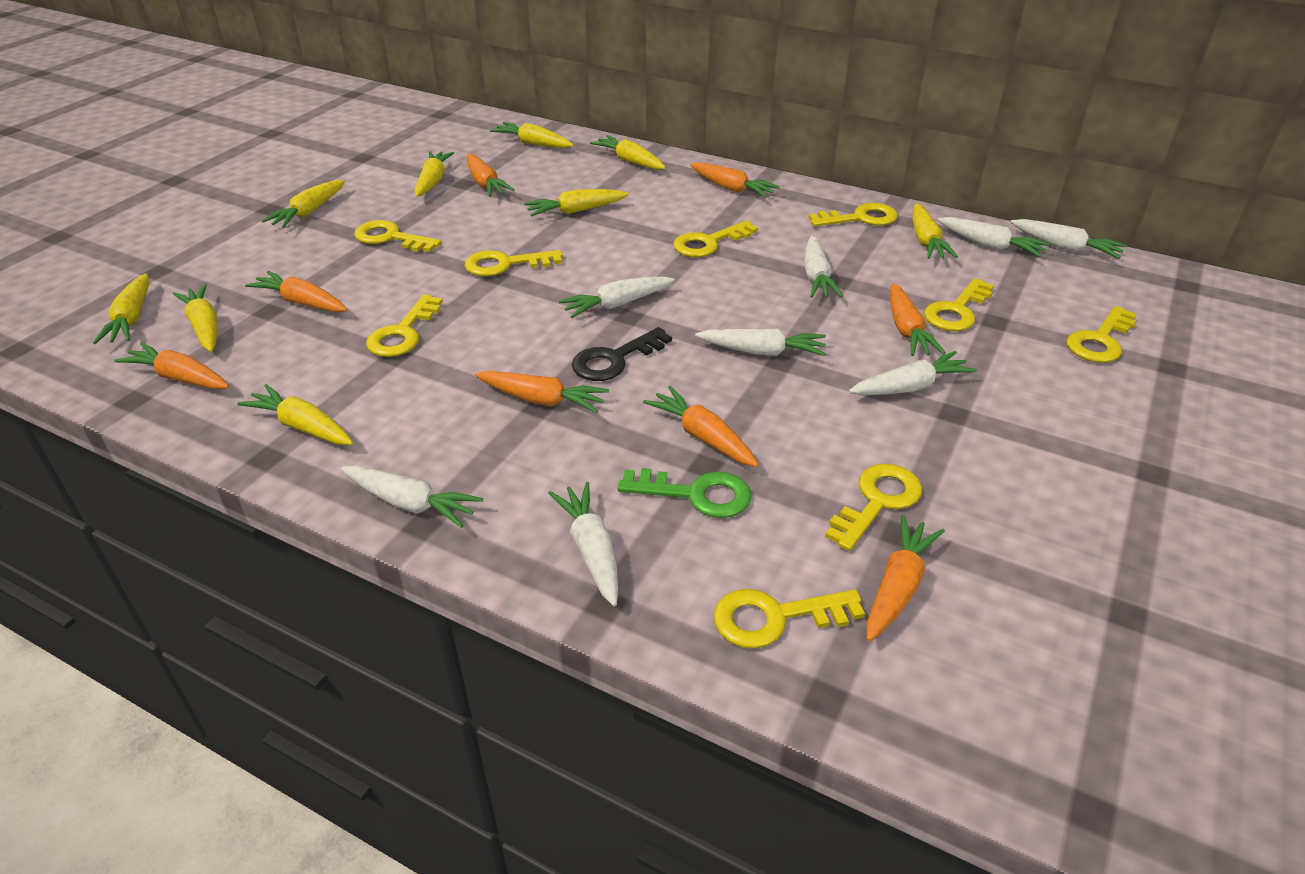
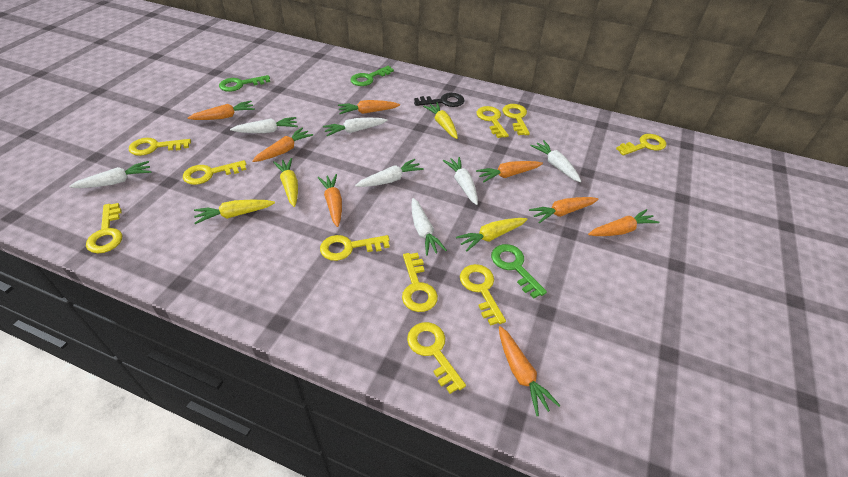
green key: [618,468,752,518] = 1 -> [219,75,270,92] [350,66,394,86] [491,244,547,298] = 3
white carrot: [341,466,483,528] [548,482,618,606] [559,277,675,318] [695,329,826,356] [804,236,843,297] [849,351,977,395] [938,217,1050,257] [1010,219,1127,259] = 8 -> [69,161,152,188] [230,117,298,133] [323,118,388,136] [355,159,424,187] [411,198,447,256] [443,157,478,205] [530,140,581,182] = 7
yellow carrot: [93,273,149,344] [173,284,218,352] [237,384,353,445] [261,180,345,228] [415,151,454,197] [490,122,573,148] [524,189,629,216] [590,135,666,170] [913,203,958,259] = 9 -> [194,199,275,224] [273,158,298,207] [423,102,458,139] [456,218,528,252] = 4
yellow key: [354,220,442,252] [366,294,443,357] [465,250,563,276] [673,220,758,257] [713,589,865,649] [809,203,898,227] [825,464,922,551] [924,278,994,331] [1067,306,1137,363] = 9 -> [86,203,122,253] [129,138,191,156] [183,160,246,185] [320,235,390,261] [402,253,438,312] [407,322,466,394] [460,264,506,326] [476,106,509,138] [502,104,530,135] [616,134,666,156] = 10

